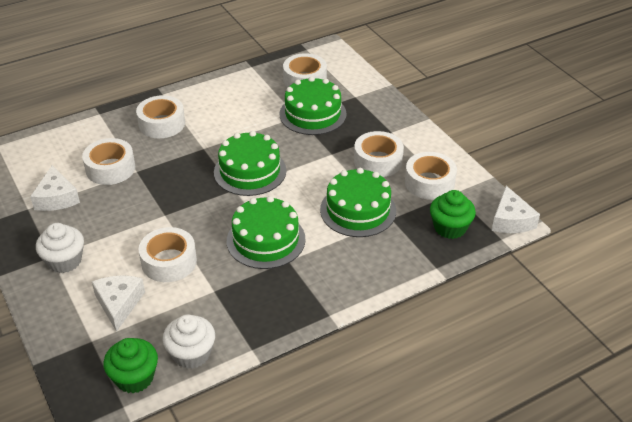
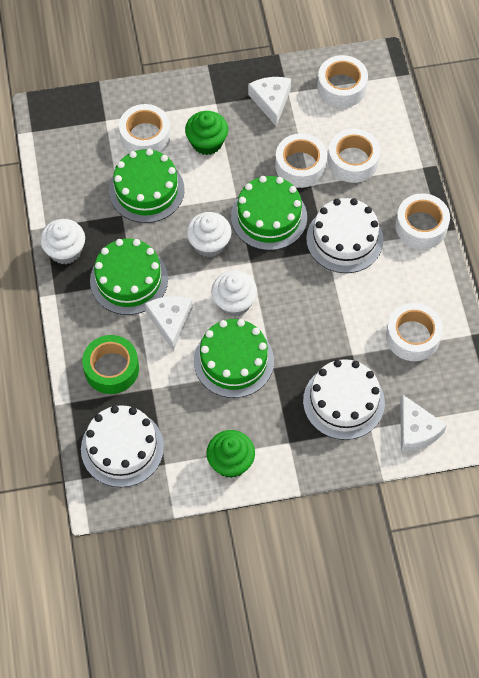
green tape: none = 0 -> [82,335,139,394] = 1
white cake: none = 0 -> [81,405,164,487] [303,359,385,440] [306,198,383,273] = 3
white cupcake: [36,223,84,273] [163,314,215,369] = 2 -> [40,219,85,264] [187,212,231,257] [211,270,257,317] = 3

